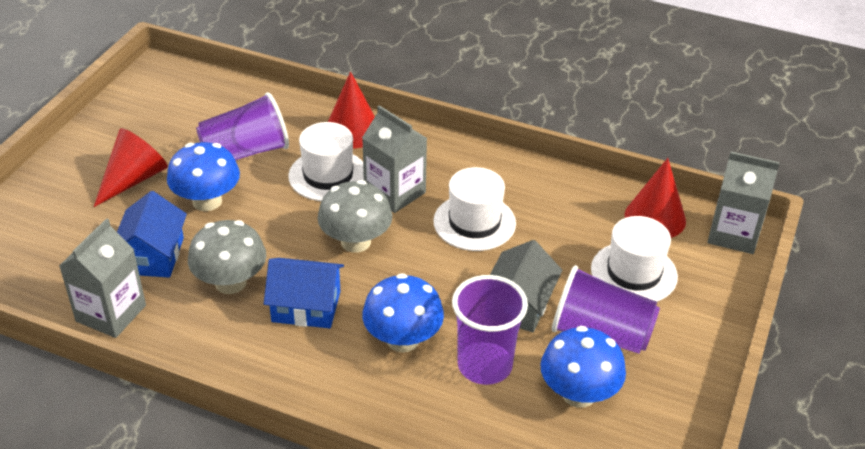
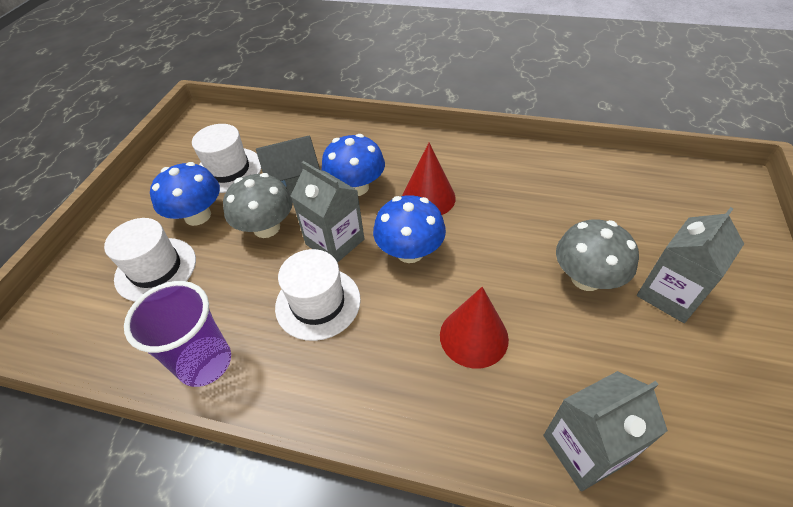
blue house: [117,191,187,278] [264,258,344,328] = 2 -> none = 0
purple cup: [196,92,289,160] [452,275,528,385] [552,265,660,354] = 3 -> [124,281,231,387] = 1
red cone: [94,128,168,207] [328,71,375,149] [624,158,686,238] = 3 -> [402,143,456,215] [440,287,509,368] = 2

